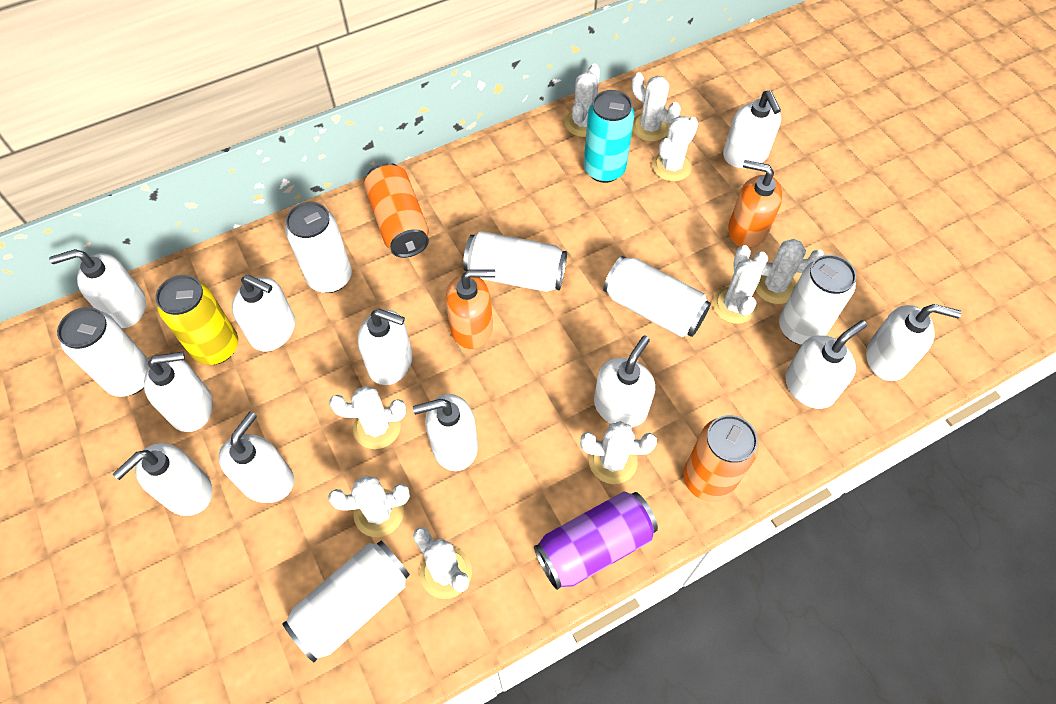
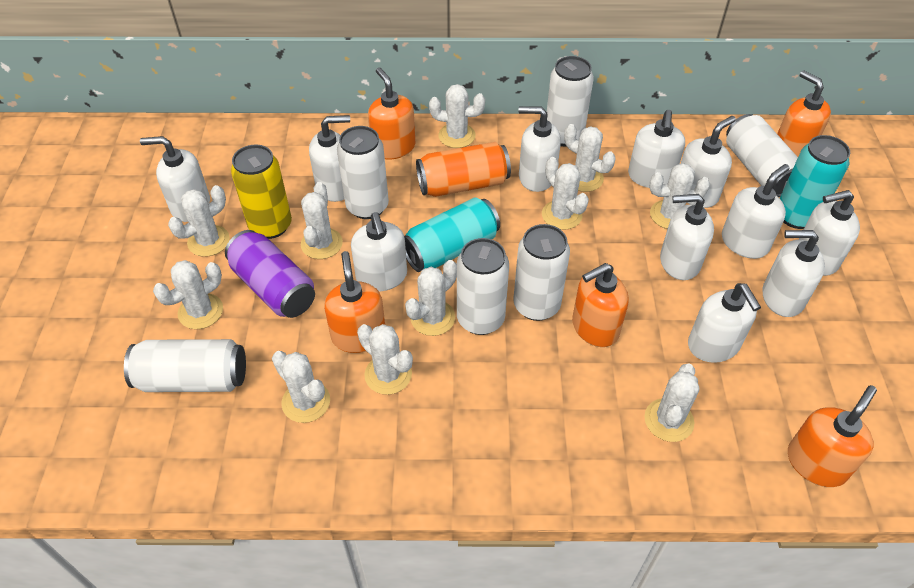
orange can: [364,163,429,258] [683,415,759,502] = 2 -> [416,142,511,197] = 1
orange soap dispenser: [445,270,496,349] [728,160,783,248] = 2 -> [324,251,385,353] [368,67,415,159] [572,263,629,347] [777,71,831,157] [788,385,877,487] = 5
turquoise can: [584,90,635,183] = 1 -> [404,197,500,272] [780,135,850,229] = 2
white cactus: [328,475,410,537] [329,386,406,449] [413,527,472,599] [565,64,600,137] [580,421,657,484] [632,72,681,141] [652,116,699,181] [713,245,763,324] [753,239,825,304] = 9 -> [153,260,223,329] [168,185,230,257] [272,351,330,423] [301,182,343,259] [357,324,413,395] [405,260,457,336] [429,84,485,148] [542,157,589,230] [564,124,615,192] [644,363,700,442] [649,163,710,229] = 11

